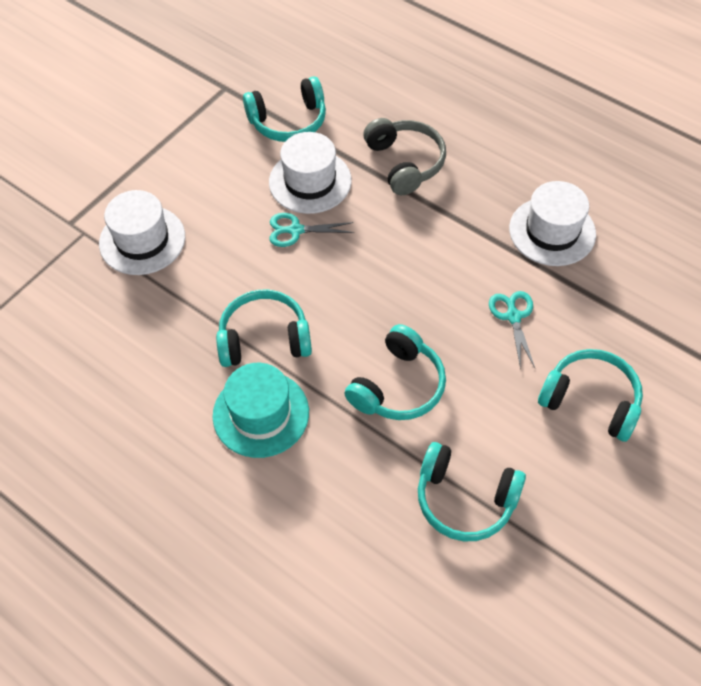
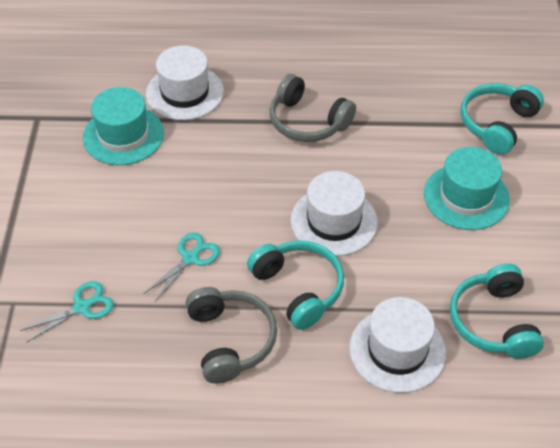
grey headphones: [363,118,446,195] = 1 -> [186,287,277,384] [270,74,356,142] = 2
turquoise hat: [213,363,309,458] = 1 -> [83,87,164,165] [424,147,510,230] = 2
turquoise headphones: [216,290,312,367] [243,76,326,142] [344,324,446,420] [418,442,526,541] [538,349,643,442] = 5 -> [247,240,344,330] [450,264,544,359] [460,83,544,155] = 3

